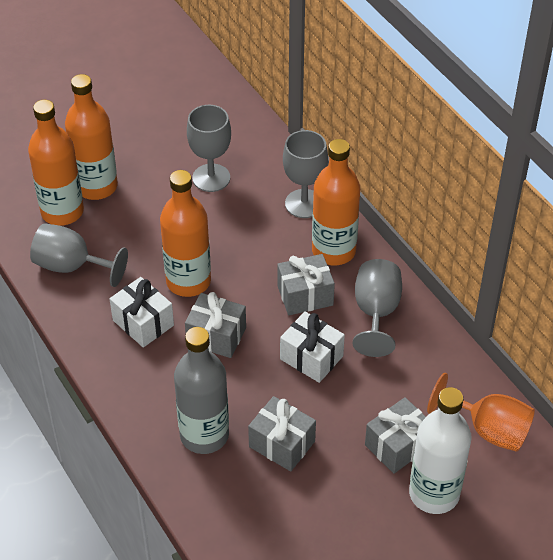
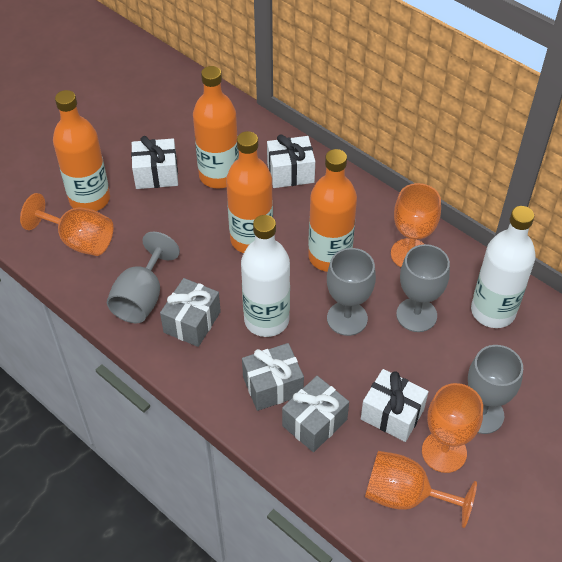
grey bottle: [174,327,229,454] = 1 -> none = 0
grey gift: [185,292,246,358] [248,396,316,471] [277,254,335,315] [365,397,426,474] = 4 -> [160,278,221,347] [242,343,304,411] [282,376,349,452] = 3
orange goblet: [427,373,535,452] = 1 -> [20,193,113,256] [365,451,477,528] [391,183,441,267] [422,383,483,473] = 4
white bottle: [409,387,472,514] = 1 -> [241,215,290,337] [471,206,536,328] = 2
white gift: [110,277,174,348] [280,311,345,383] = 2 -> [131,136,178,189] [267,134,315,188] [361,369,429,442] = 3

